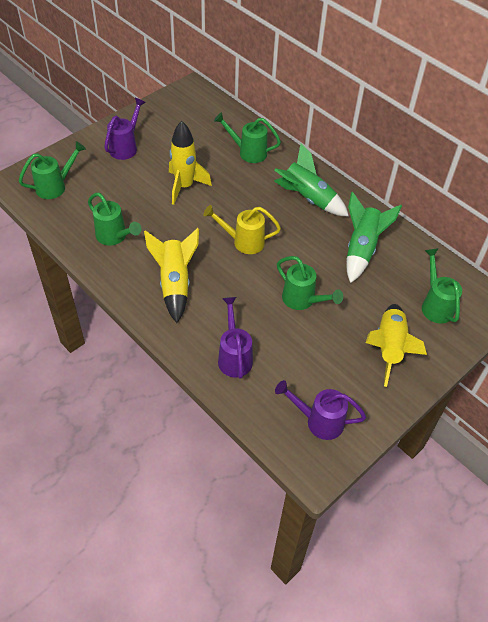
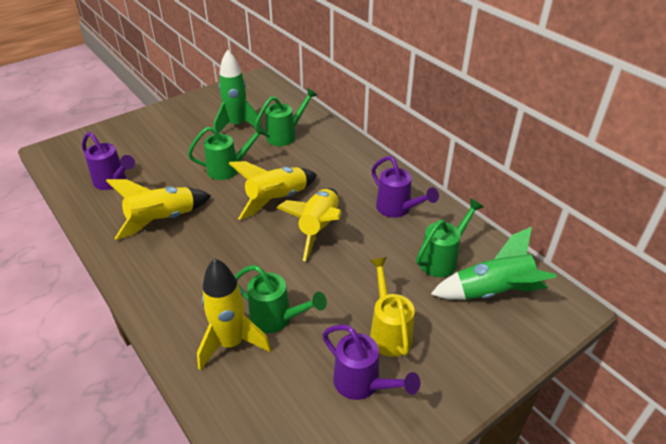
green watering can: [19,141,86,199] [88,193,141,245] [214,112,281,163] [277,256,343,310] [422,248,462,324] = 5 -> [188,124,267,180] [234,265,327,333] [254,88,317,146] [416,198,483,277] = 4
yellow rocket: [144,228,199,323] [169,121,212,205] [366,304,427,387] = 3 -> [106,179,211,240] [197,258,271,371] [228,161,317,220] [277,188,342,261] = 4

